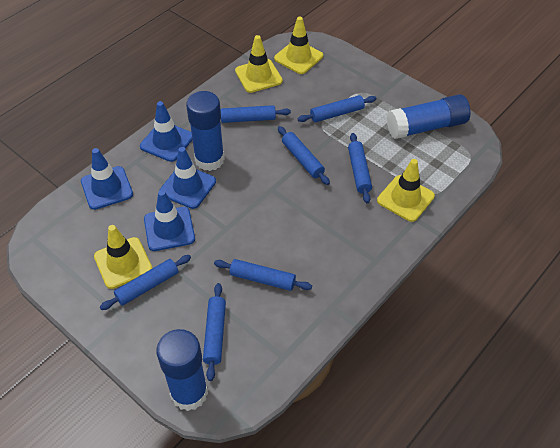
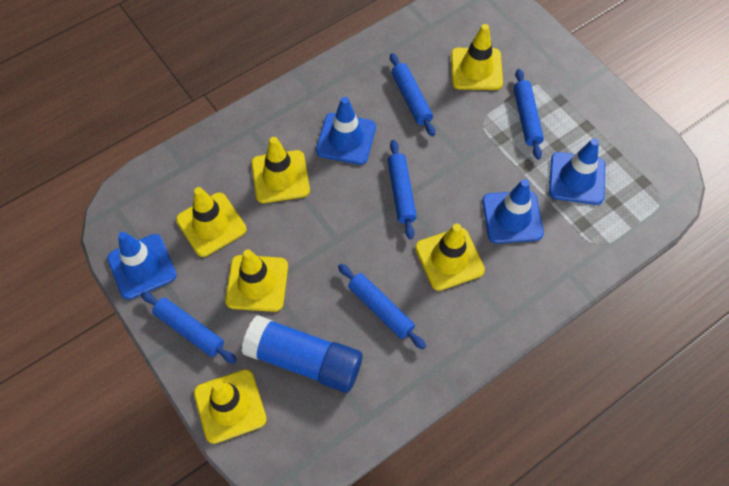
blue glue stick: [156,329,208,411] [186,91,225,171] [387,94,470,139] = 3 -> [242,315,362,393] = 1
blue rolling pin: [100,255,191,310] [203,283,226,381] [214,259,312,291] [220,105,291,123] [278,126,330,185] [298,95,377,122] [348,133,372,203] = 7 -> [141,291,237,364] [338,264,426,350] [387,140,417,239] [390,53,435,136] [513,69,544,160] = 5
yellow traffic cone: [94,225,152,289] [235,35,283,93] [274,17,323,74] [377,159,435,222] = 4 -> [176,187,247,257] [194,369,267,444] [225,249,288,312] [251,137,310,203] [415,223,485,291] [451,24,503,90] = 6

